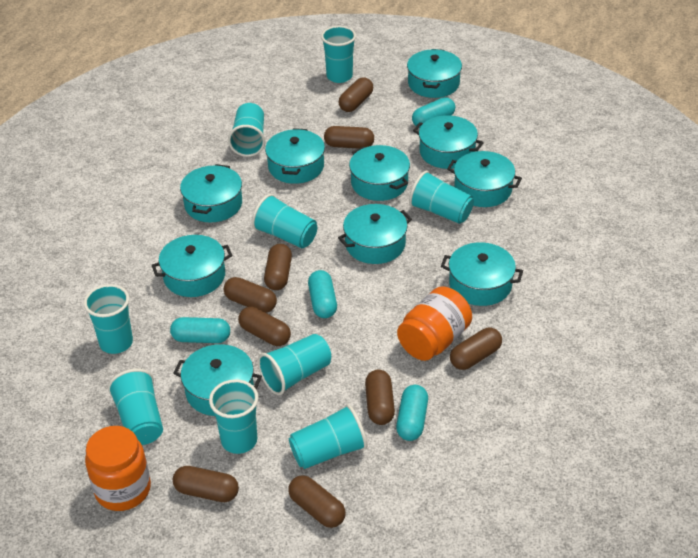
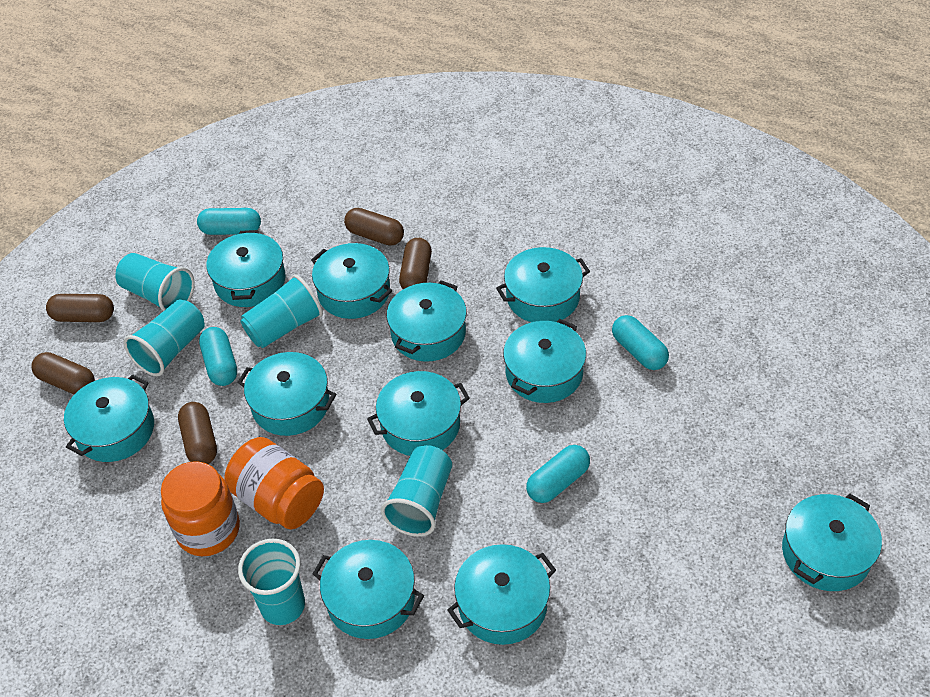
brown capsule: [173,466,239,502] [224,277,277,313] [238,307,291,346] [264,244,292,290] [288,475,346,528] [324,126,374,148] [338,77,373,112] [365,370,395,425] [450,328,502,370] = 9 -> [32,352,95,394] [46,294,114,322] [178,402,217,464] [344,208,404,246] [399,238,432,289] = 5
turquoise cup: [84,284,133,354] [108,369,163,445] [209,379,259,454] [228,103,265,157] [252,194,317,248] [258,334,331,395] [289,404,367,469] [321,26,356,83] [409,171,474,224] = 9 -> [115,253,195,311] [124,300,205,376] [238,539,305,625] [240,274,323,348] [381,445,452,537] = 5
turquoise pot: [151,235,233,297] [173,344,262,416] [180,164,242,222] [265,128,325,184] [338,204,412,264] [349,145,410,201] [407,49,462,98] [413,115,484,169] [441,242,523,306] [447,151,522,207] = 10 -> [64,374,154,462] [207,230,286,307] [237,352,336,436] [311,243,393,319] [313,540,424,639] [367,371,470,456] [387,280,467,362] [448,544,556,645] [496,247,590,322] [503,319,586,403] [782,494,882,591] = 11

